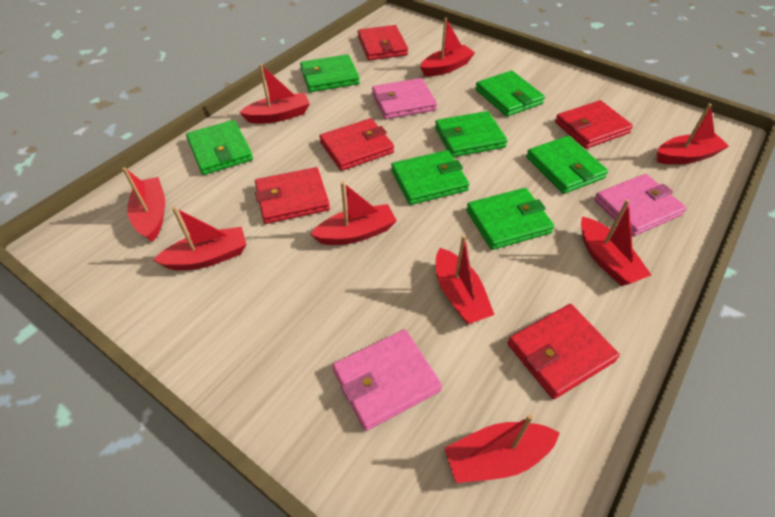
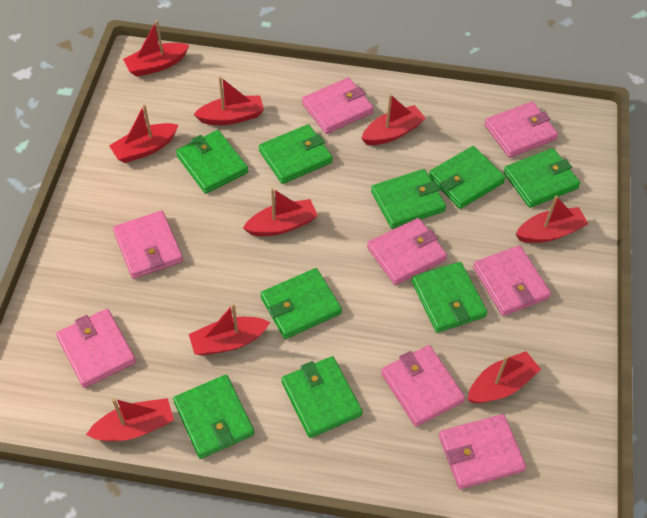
green wallet: [186,120,253,175] [300,54,360,92] [391,150,469,205] [435,111,507,157] [466,188,555,250] [475,71,545,116] [526,136,608,194] = 7 -> [173,375,254,459] [176,130,248,194] [259,124,333,184] [260,268,342,339] [281,356,363,438] [371,169,446,229] [412,262,487,333] [429,146,506,209] [503,148,580,208] = 9
pink wallet: [332,329,442,431] [372,78,437,119] [594,174,687,236] = 3 -> [56,309,136,388] [113,211,183,279] [302,77,374,134] [367,218,447,285] [381,345,465,427] [439,414,526,489] [473,245,551,316] [484,102,558,158] = 8
red wallet: [255,167,330,224] [319,118,394,171] [358,25,408,60] [507,304,620,399] [555,100,633,149] = 5 -> none = 0

